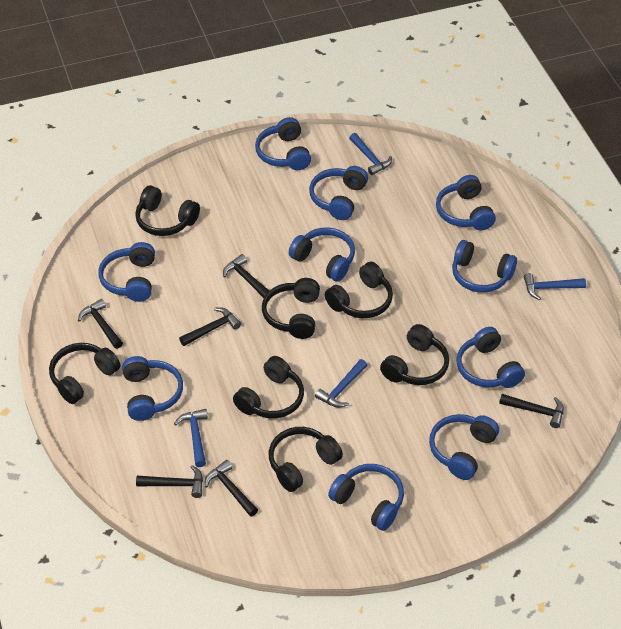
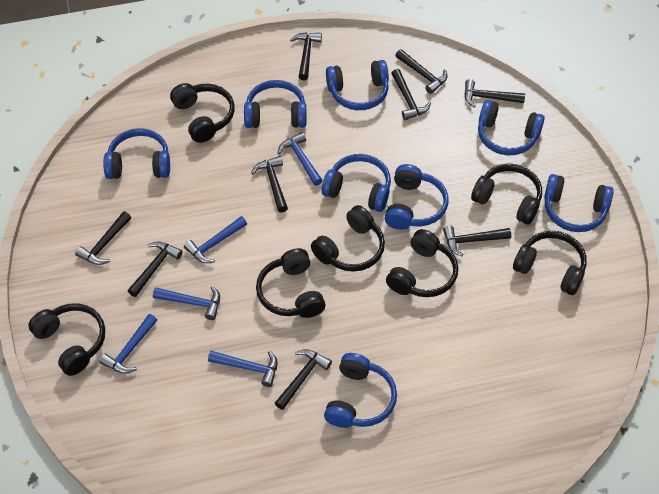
black hammer: [78,299,123,349] [136,465,203,498] [179,308,241,346] [205,460,258,517] [223,254,269,298] [499,394,564,428] = 6 -> [75,211,131,265] [128,241,183,297] [251,156,288,213] [275,349,332,410] [290,32,322,80] [391,69,431,120] [395,49,448,94] [443,226,511,256] [464,79,525,108] = 9
blue hammer: [174,409,208,467] [315,359,367,408] [349,133,392,175] [524,273,586,300] = 4 -> [99,314,157,374] [153,286,220,320] [184,216,247,263] [208,350,278,387] [278,132,323,186] = 5
blue headphones: [98,242,155,302] [122,356,183,421] [255,117,311,170] [289,228,355,282] [309,166,368,220] [328,464,404,531] [429,414,499,480] [436,175,496,231] [452,240,517,293] [456,327,525,388] = 10 -> [103,128,170,179] [244,80,306,128] [322,154,391,212] [324,353,397,428] [326,60,389,110] [385,164,449,230] [478,100,545,156] [544,174,614,232] = 8

